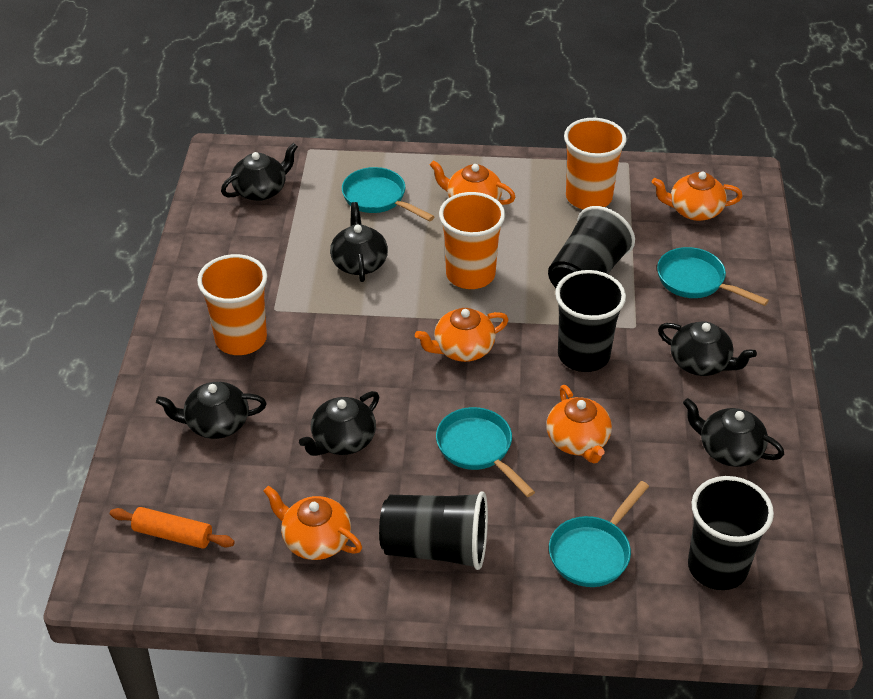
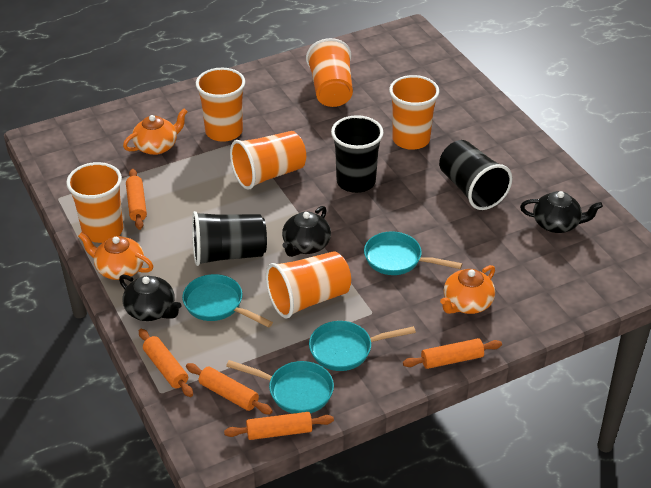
black cup: [379,492,488,570] [548,206,635,288] [555,270,626,372] [688,476,774,590] = 4 -> [192,211,267,266] [331,115,383,193] [439,140,512,210] = 3
black teapot: [156,382,267,439] [221,143,298,201] [299,391,379,456] [330,202,388,282] [658,321,757,376] [683,398,784,467] = 6 -> [119,275,182,321] [282,206,331,257] [520,191,603,233] = 3
orange cup: [197,254,267,355] [439,192,505,289] [564,118,627,209] = 3 -> [66,162,123,243] [196,68,245,142] [230,131,306,190] [266,251,351,318] [306,38,353,107] [389,75,439,150] = 6
orange rolling pin: [110,507,235,549] = 1 -> [126,169,147,230] [139,329,193,397] [186,363,273,414] [224,412,334,440] [403,338,502,369] = 5
orange teapot: [263,486,362,560] [415,308,509,362] [430,160,515,205] [546,385,612,463] [652,172,743,221] = 5 -> [78,232,153,280] [123,108,188,155] [440,265,495,314] = 3

